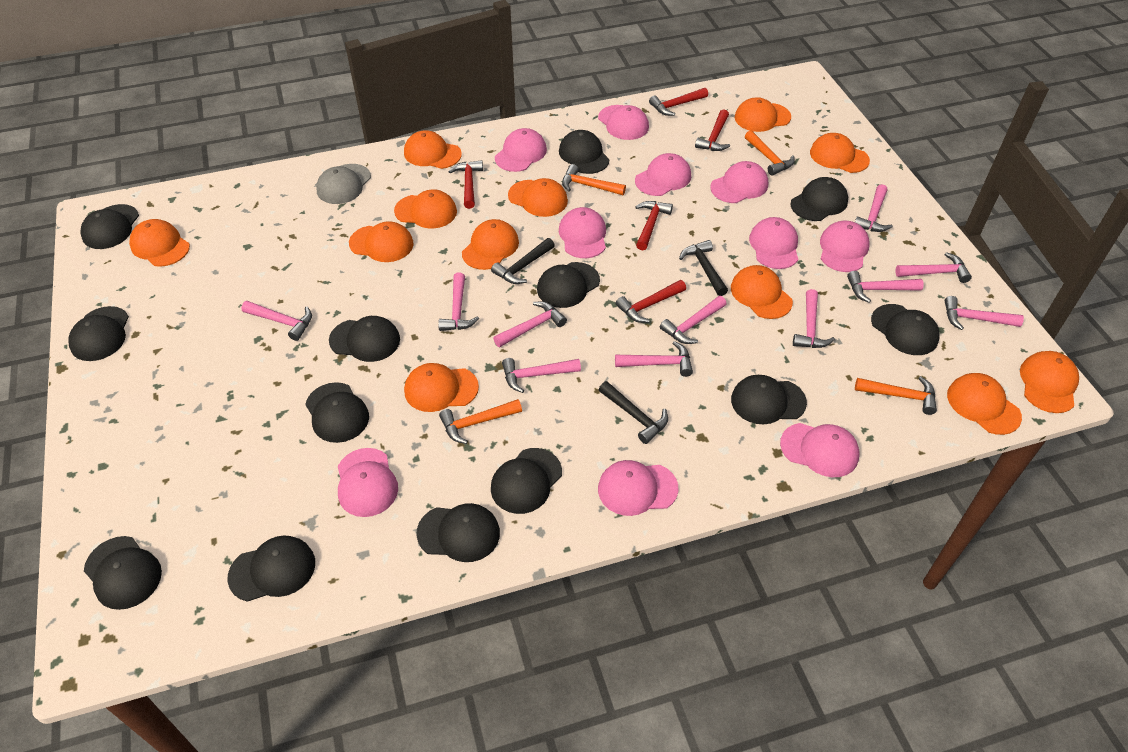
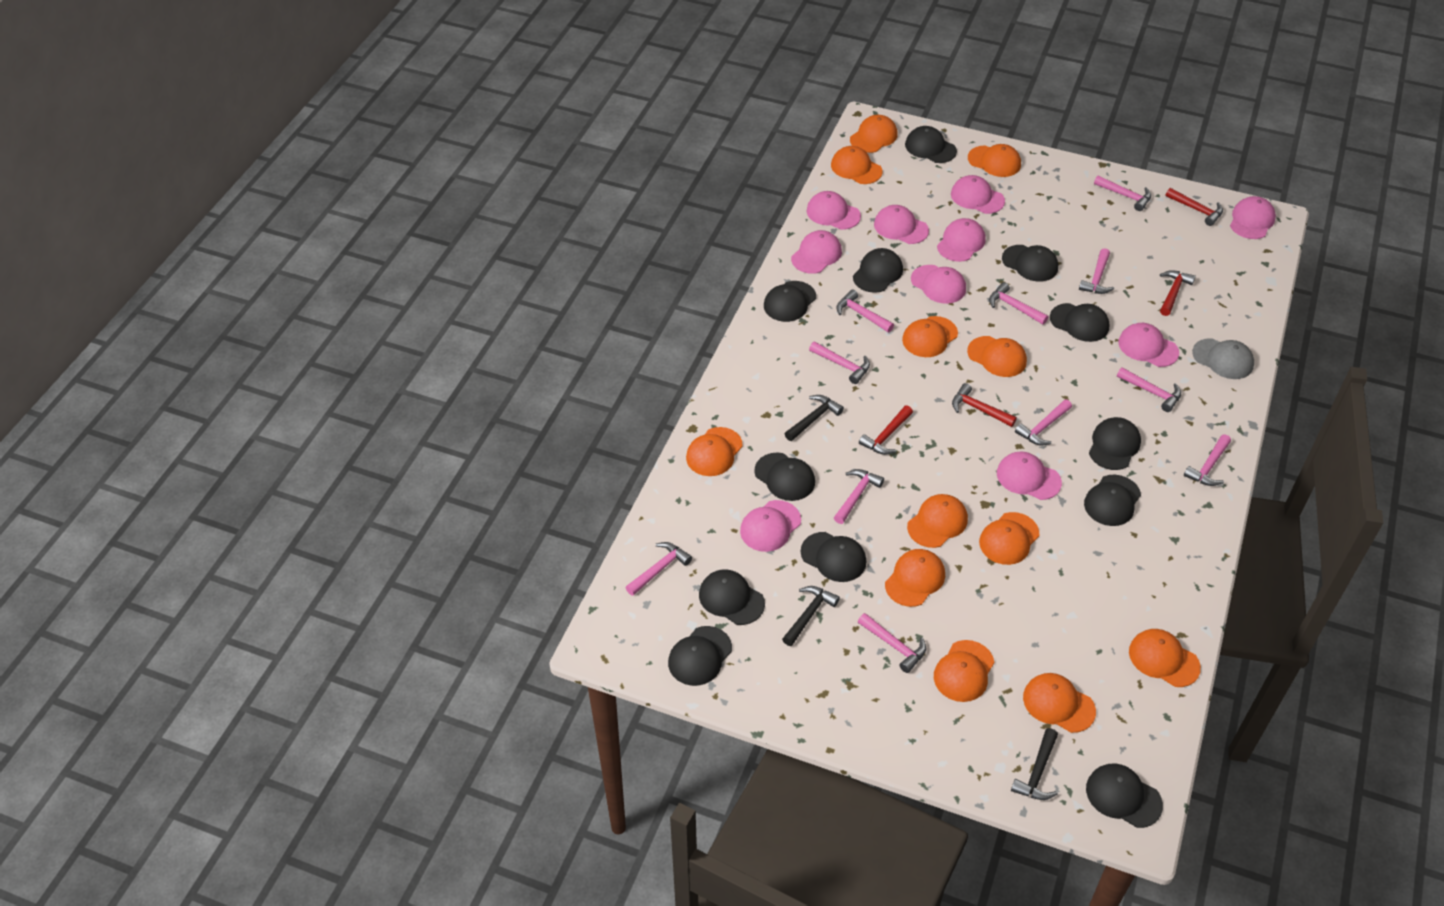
black cap: [68,306,129,361] [80,204,139,249] [84,536,162,610] [227,535,315,602] [305,382,369,443] [329,316,400,362] [416,503,500,562] [491,448,562,514] [537,262,600,308] [559,130,610,174] [731,375,807,424] [790,177,848,221] [871,304,940,355] = 13 -> [668,626,732,686] [699,570,765,625] [754,452,815,501] [764,281,816,322] [800,532,866,582] [853,248,903,293] [905,126,957,163] [1002,245,1058,282] [1050,303,1109,342] [1084,475,1141,526] [1086,763,1163,828] [1089,417,1141,470] = 12
orange hammer: [439,399,522,444] [562,164,626,195] [745,130,795,176] [855,376,937,415] = 4 -> none = 0
red hammer: [448,160,483,209] [616,280,686,323] [635,201,673,250] [649,88,708,116] [695,109,730,151] = 5 -> [859,405,913,455] [952,383,1017,427] [1160,270,1196,316] [1166,188,1223,226] = 4

